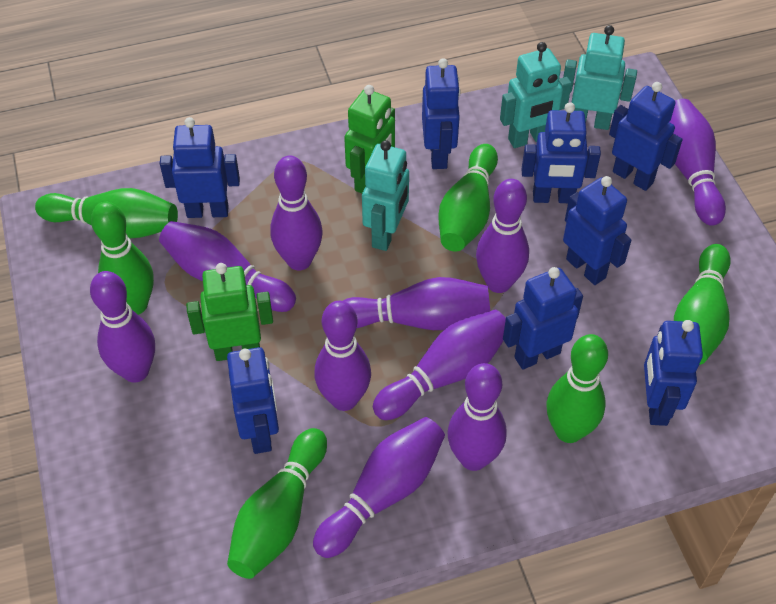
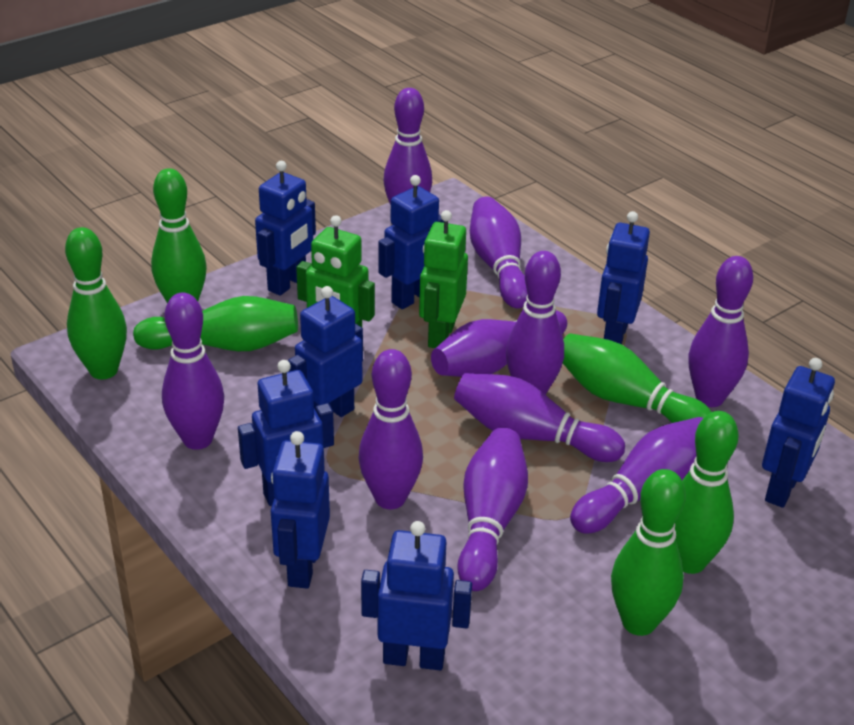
turquoise robot: [362,140,409,251] [500,42,572,148] [563,25,637,130] = 3 -> none = 0

